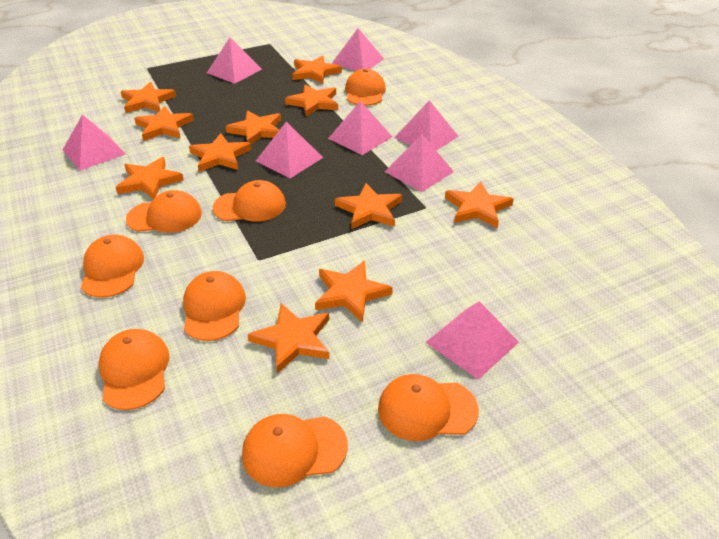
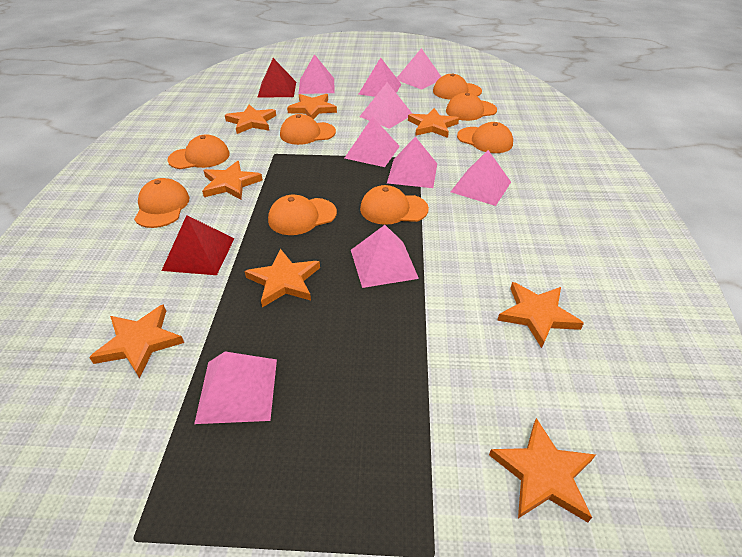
orange star: [115,157,184,199] [121,82,176,113] [134,106,194,141] [189,133,251,172] [225,110,281,144] [247,303,330,374] [285,84,338,117] [292,55,342,84] [315,260,393,323] [335,183,402,229] [445,182,514,228] = 11 -> [89,304,184,378] [202,161,263,200] [225,104,276,134] [245,249,320,308] [287,94,337,119] [408,108,459,138] [489,418,596,522] [497,282,584,348] = 8
pink pyramid: [63,115,126,170] [207,38,262,84] [256,122,323,178] [328,101,392,155] [331,28,384,71] [385,134,454,192] [394,100,459,151] [425,301,519,380] = 8 -> [194,352,277,424] [298,54,334,94] [345,117,400,167] [351,225,419,288] [358,58,401,97] [359,82,412,129] [387,137,437,188] [397,48,441,90] [451,150,511,206] = 9
red pyramid: none = 0 -> [161,215,234,275] [257,58,296,98] = 2

